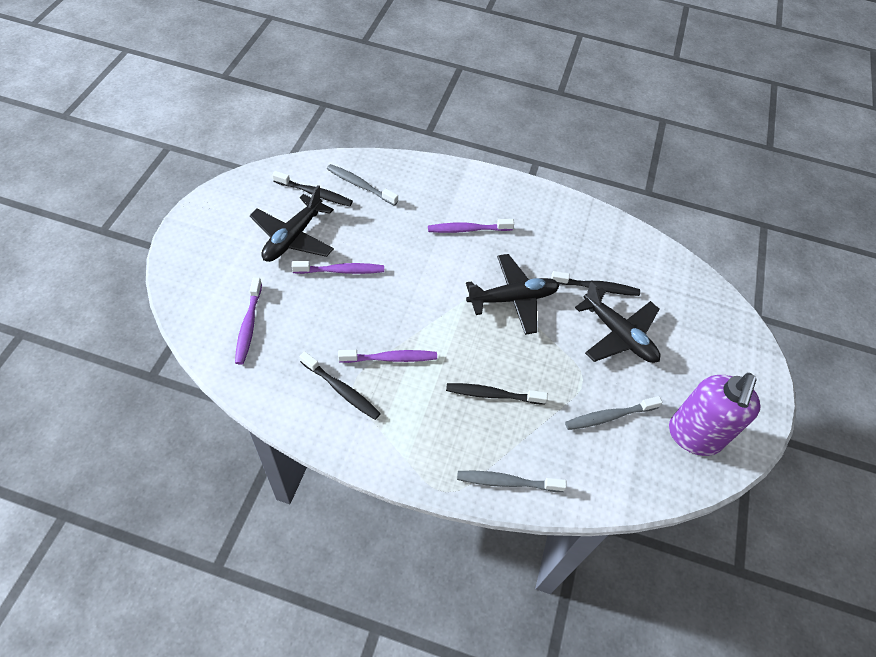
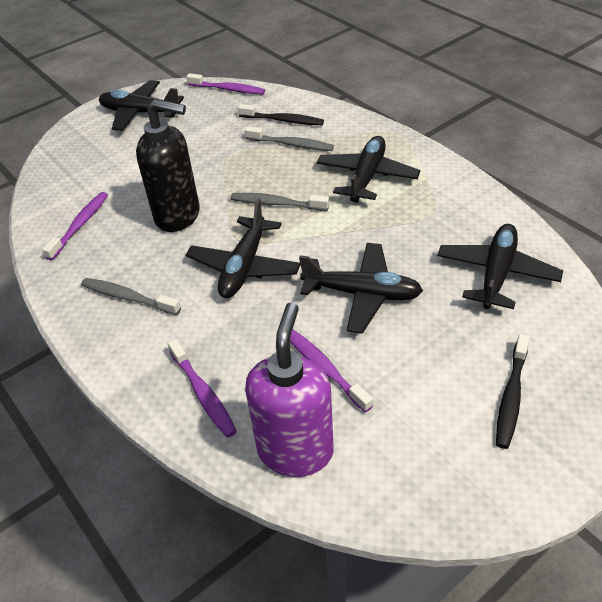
black plane: [250,185,334,262] [466,254,559,335] [575,282,660,363] = 3 -> [99,80,184,131] [186,198,301,298] [299,243,423,333] [317,136,420,203] [437,224,563,309] = 5
black soap dispenser: none = 0 -> [136,99,200,232] = 1
black toothbrush: [272,171,353,207] [299,351,381,420] [446,383,548,405] [551,271,640,296] = 4 -> [238,104,324,125] [496,334,529,449] = 2

